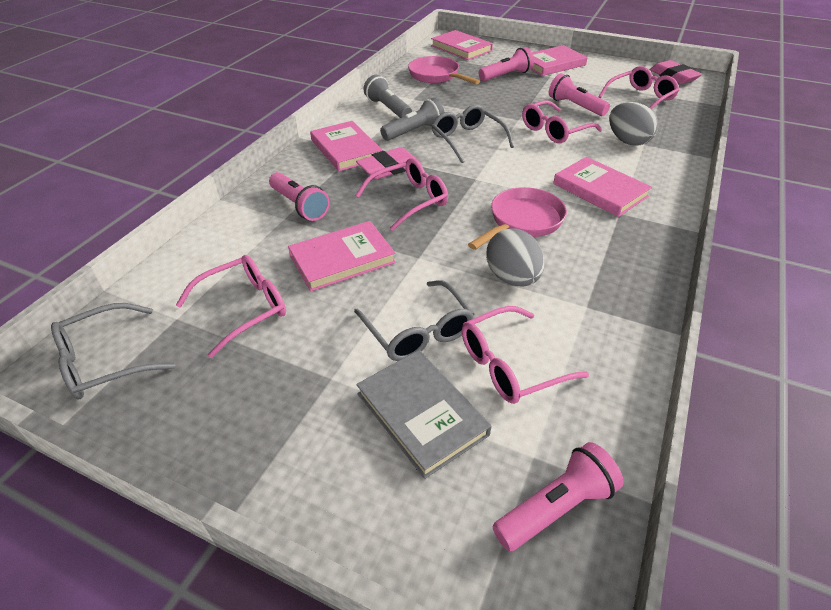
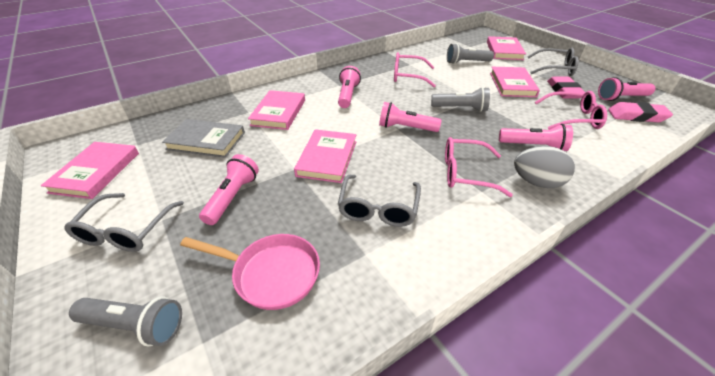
grey egg: [486,228,544,287] [609,102,658,146] = 2 -> [514,146,575,188] = 1
grey flashlight: [363,75,412,118] [380,98,444,141] = 2 -> [69,297,182,347] [431,87,490,112] [447,43,494,64] = 3
pink flashlight: [269,172,330,221] [479,47,534,81] [493,442,624,551] [549,73,610,116] = 4 -> [199,154,259,225] [338,66,361,108] [379,102,442,132] [499,124,573,151] [598,77,656,101] = 5
pink glasses: [176,255,286,358] [355,158,448,231] [462,306,589,404] [522,100,602,143] [598,66,679,109] = 5 -> [394,52,436,87] [445,137,513,197] [535,91,607,130] = 3
pink pan: [408,56,480,84] [468,187,567,250] = 2 -> [180,234,320,310] = 1

